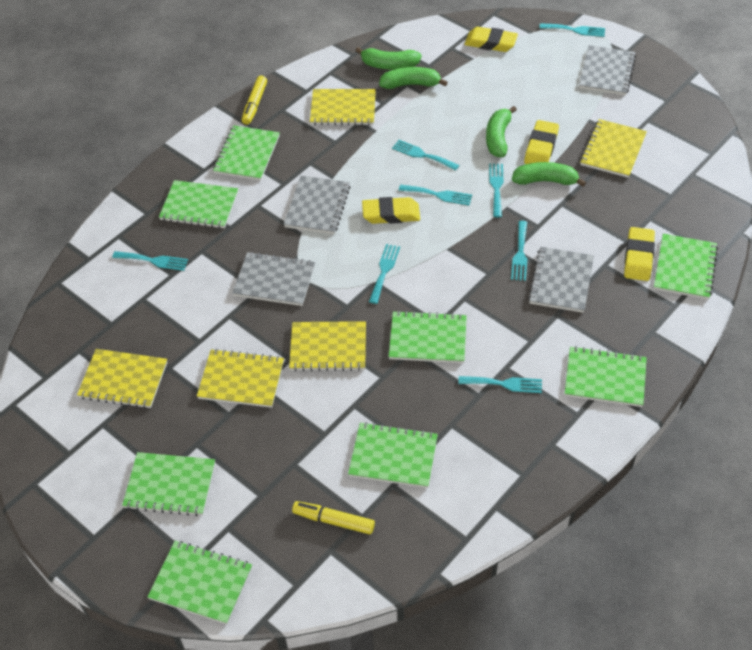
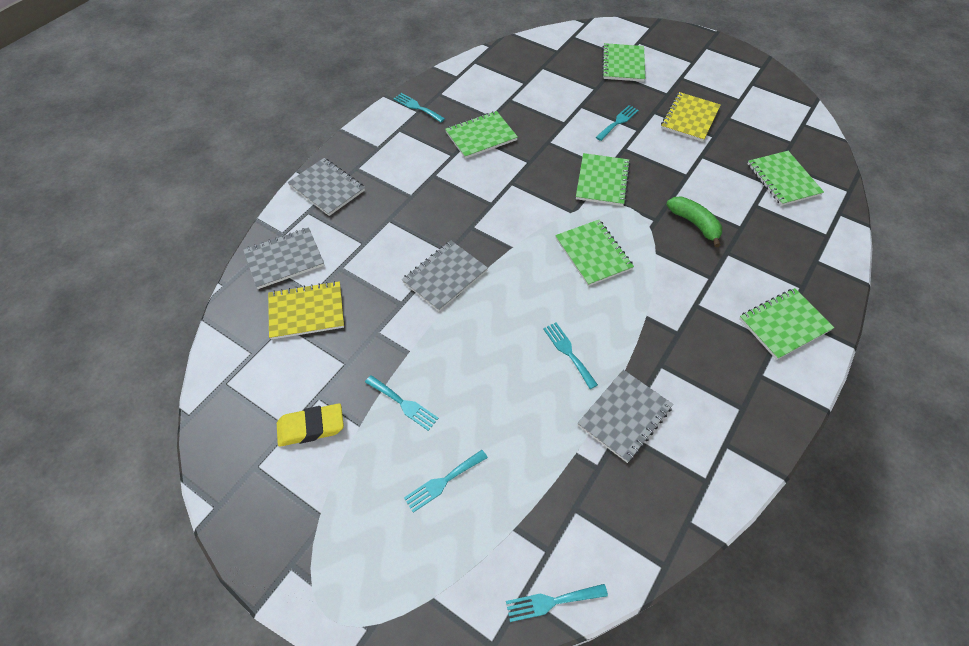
green banana: [356,47,422,70] [379,67,448,89] [486,106,517,157] [512,162,586,187] = 4 -> [666,196,722,247] = 1
green notebook: [122,452,215,516] [147,541,252,624] [159,180,238,229] [213,125,280,181] [348,422,438,488] [388,311,467,363] [565,346,647,407] [654,234,718,299] = 8 -> [445,111,518,159] [555,220,634,286] [576,153,630,206] [602,43,645,82] [739,288,834,360] [748,151,824,206] = 6
turquoise fork: [112,251,188,271] [369,244,400,304] [392,140,459,170] [399,185,472,205] [458,376,542,393] [489,164,504,217] [511,221,528,281] [539,23,605,37] = 8 -> [365,375,439,431] [393,93,445,123] [404,450,488,513] [506,584,608,622] [543,323,598,389] [596,105,639,141] = 6
yellow eraser: [362,197,420,224] [464,27,518,52] [524,120,559,164] [624,227,655,281] = 4 -> [277,403,344,447] = 1
yellow marker: [242,75,267,125] [292,501,375,535] = 2 -> none = 0
yellow notebook: [77,349,167,408] [197,349,284,408] [289,321,366,371] [310,89,376,125] [580,119,647,178] = 5 -> [268,281,344,340] [661,92,721,142] = 2

